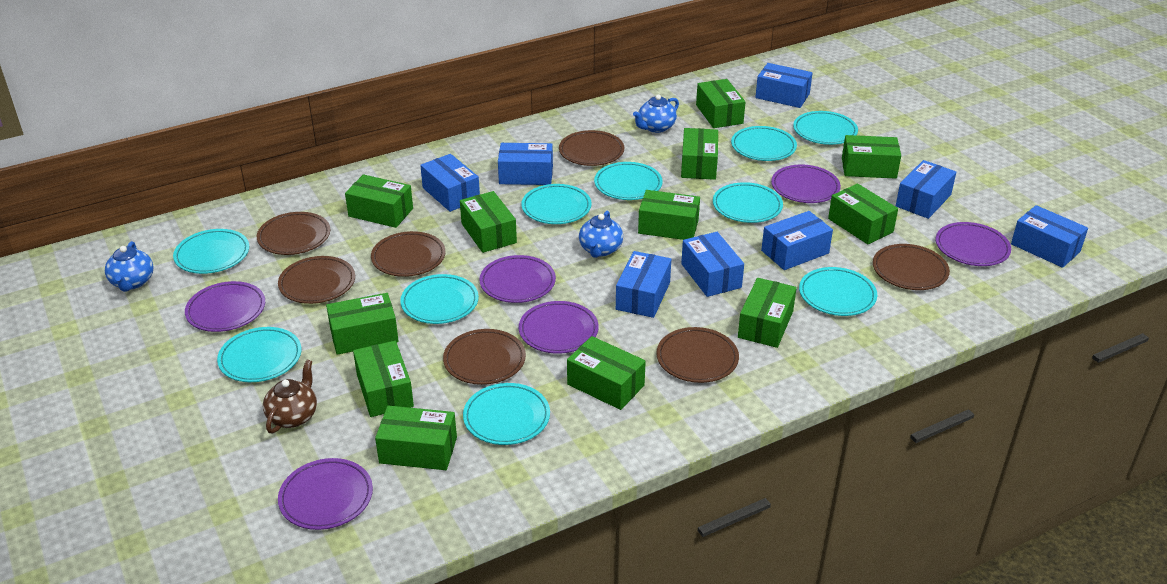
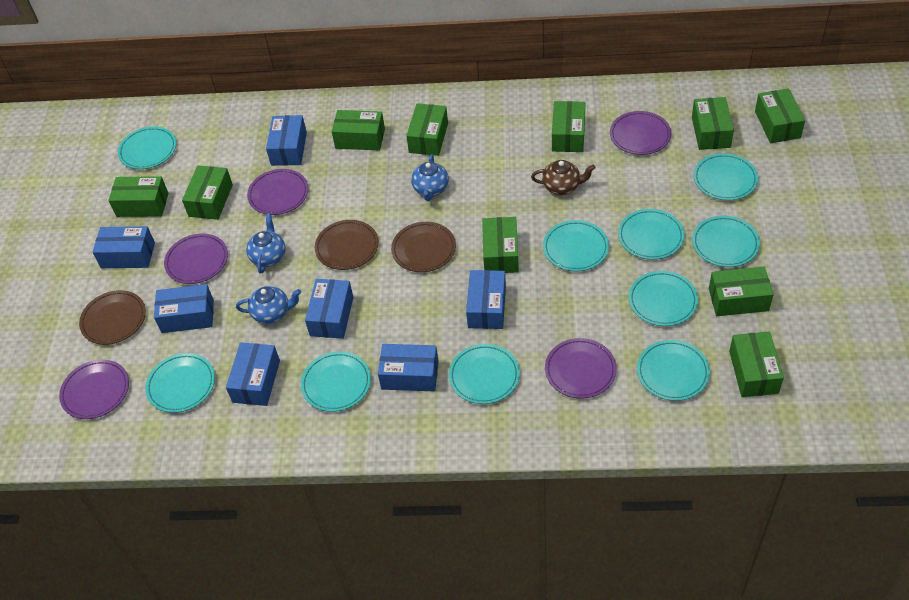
blue box: [420,154,480,212] [498,143,553,185] [616,251,671,318] [681,232,744,297] [755,63,813,108] [761,211,833,270] [896,160,956,219] [1011,205,1088,268] = 8 -> [93,226,155,268] [154,284,214,333] [226,342,280,406] [266,115,307,166] [305,279,353,339] [378,344,439,391] [466,270,506,329] = 7
brown plate: [257,212,330,255] [278,256,355,304] [371,231,446,277] [443,329,526,385] [559,130,624,166] [656,327,739,383] [873,244,950,290] = 7 -> [79,290,146,345] [315,220,379,270] [391,222,456,272] = 3
green box: [326,293,399,355] [345,174,413,228] [353,341,414,417] [375,405,457,470] [460,191,517,253] [567,336,646,410] [638,190,700,240] [681,128,718,180] [696,79,745,128] [738,278,797,348] [828,183,898,245] [842,135,901,179] = 12 -> [108,176,168,217] [182,165,233,220] [331,110,385,151] [406,103,448,156] [482,217,519,273] [552,101,585,152] [692,97,734,150] [709,266,774,316] [729,331,784,397] [755,88,805,143] = 10
purple plate: [185,281,265,332] [278,458,373,530] [479,255,556,303] [519,301,599,354] [771,164,841,203] [936,222,1011,266] = 6 -> [59,359,129,419] [164,233,228,284] [247,169,309,215] [545,338,617,399] [610,111,671,155] = 5

